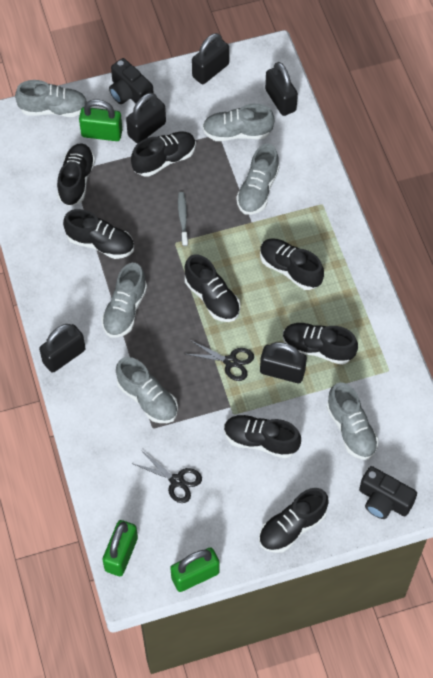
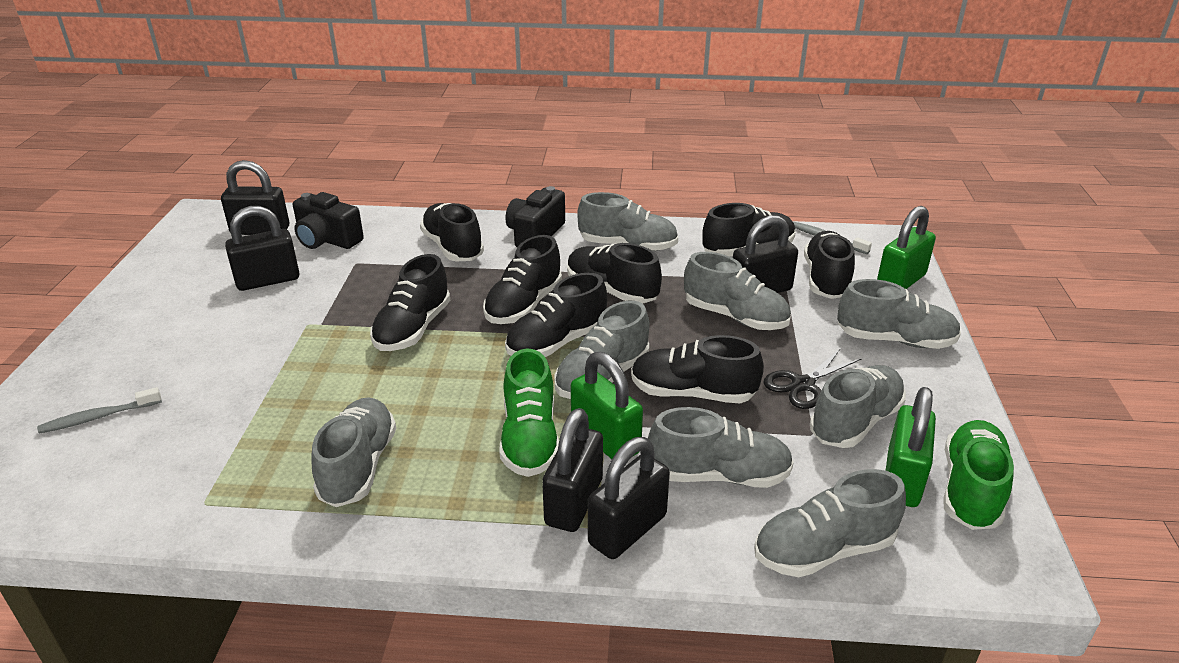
black scissors: [134,450,202,503] [186,340,254,381] = 2 -> [764,348,862,409] = 1
green shoe: none = 0 -> [499,349,559,477] [944,420,1014,530] = 2
grey shoe: [15,80,87,117] [101,263,147,338] [116,357,178,423] [203,103,275,141] [236,144,279,215] [326,382,379,460] = 6 -> [311,397,396,507] [554,301,650,399] [577,192,678,251] [648,407,794,488] [684,252,791,330] [754,469,906,577] [810,365,906,448] [837,279,961,349] = 8
grey toothbrush: [178,192,188,246] = 1 -> [37,387,162,434] [793,222,872,254] = 2

